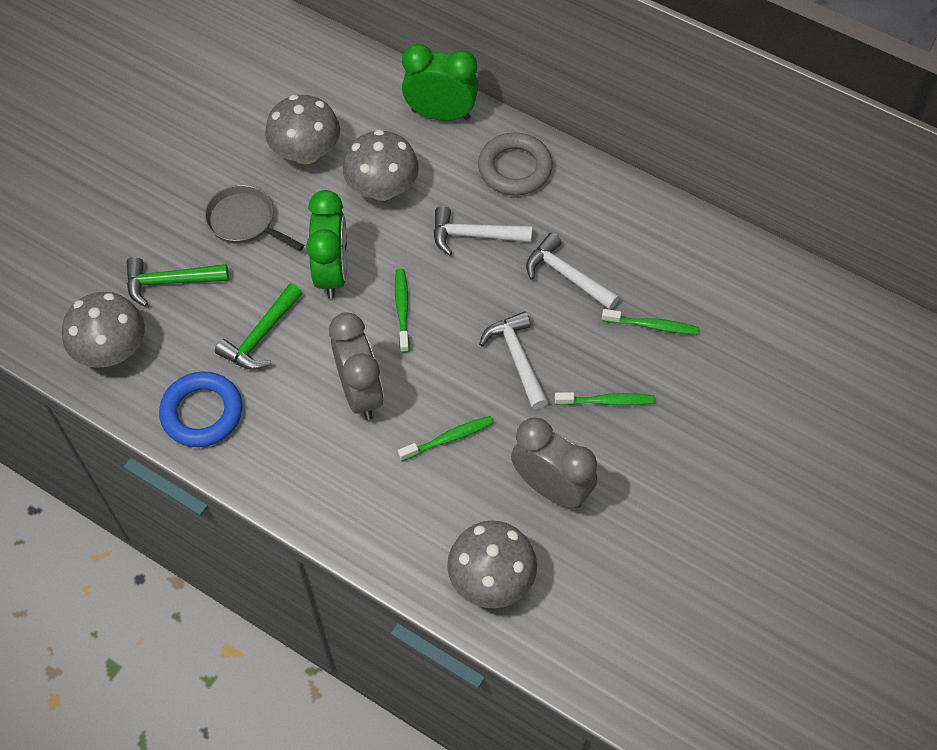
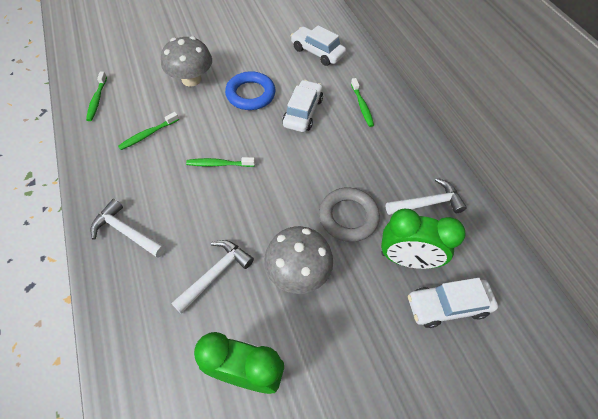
green hammer: [126,257,229,307] [215,284,302,370] = 2 -> none = 0
grey clock: [329,312,384,420] [511,417,597,508] = 2 -> none = 0
grey mushroom: [62,292,145,368] [265,95,340,164] [343,130,419,201] [447,521,537,608] = 4 -> [161,36,212,87] [264,226,333,294] = 2
grey pan: [205,185,304,251] = 1 -> none = 0
white car: none = 0 -> [282,80,323,132] [291,25,346,66] [408,278,498,328] = 3

